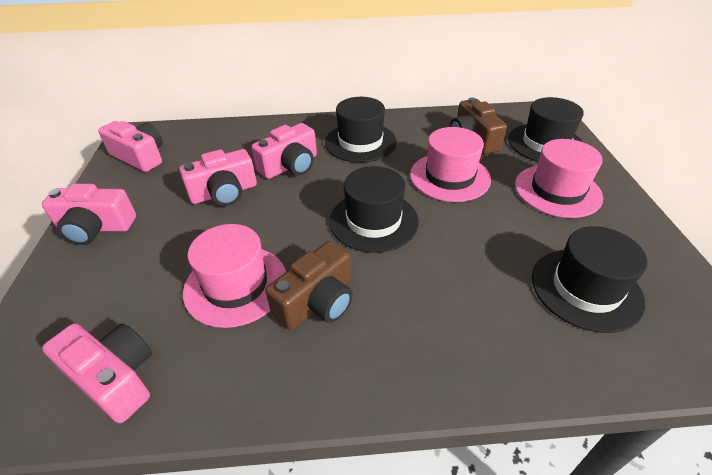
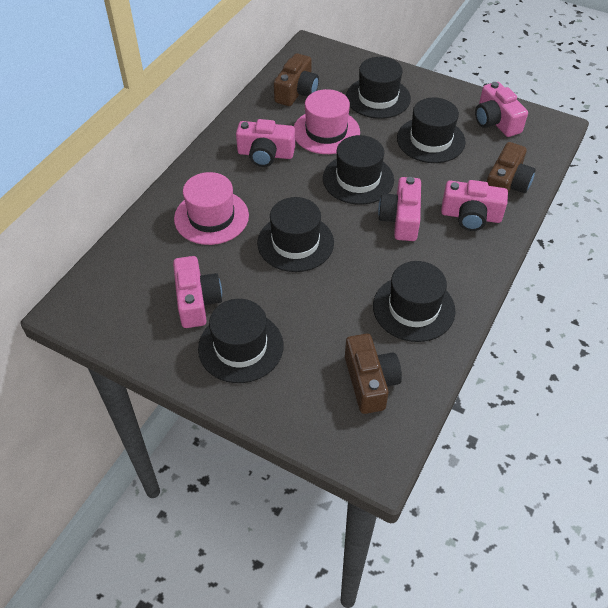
black hat: [325,97,397,163] [329,166,419,253] [508,97,584,162] [532,226,647,333] = 4 -> [198,299,283,383] [257,197,334,272] [323,135,394,205] [346,57,411,119] [373,261,455,342] [397,98,466,163] = 6
brown camera: [265,241,353,330] [450,98,507,154] = 2 -> [274,53,319,106] [345,334,402,414] [487,142,536,193] = 3
pink hat: [183,224,286,328] [410,127,491,202] [515,139,603,218] = 3 -> [174,172,249,245] [294,89,360,154] = 2

